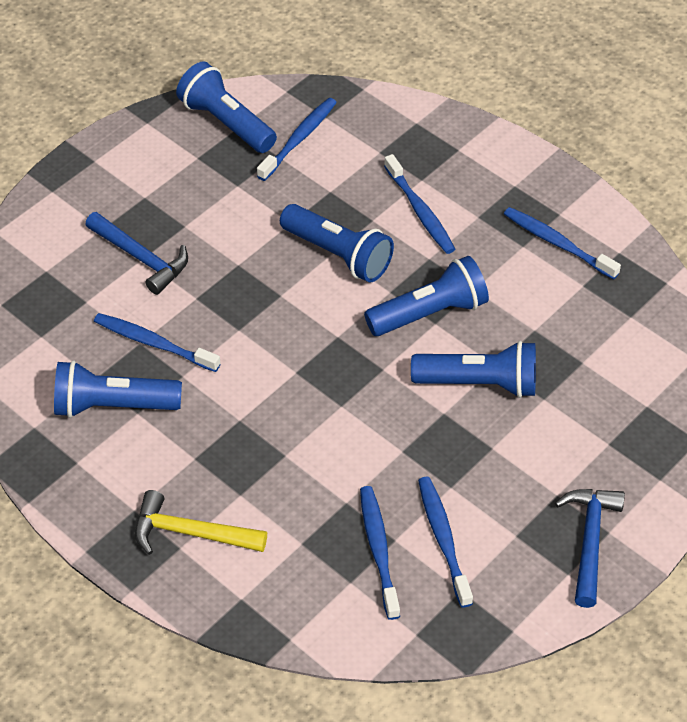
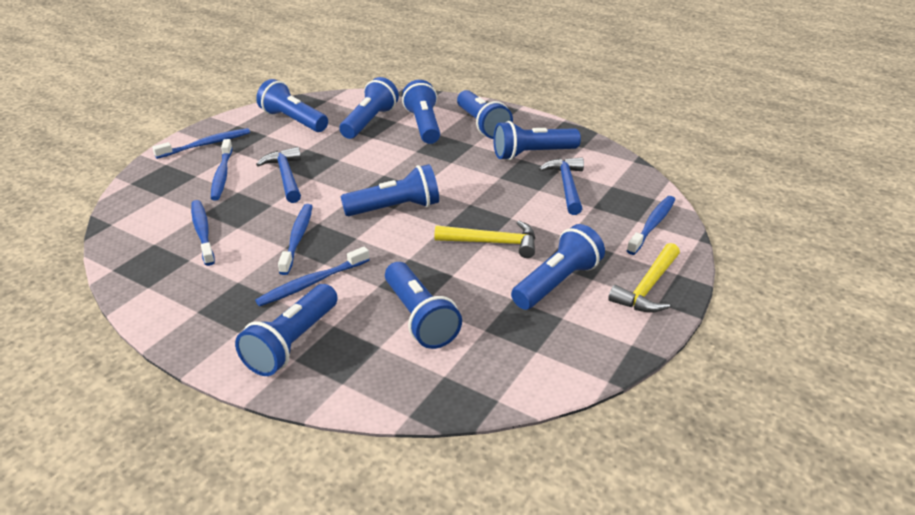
blue flashlight: [54,360,182,418] [176,61,277,153] [280,204,394,282] [364,256,489,336] [411,341,536,398] = 5 -> [235,284,338,376] [256,79,328,132] [339,77,399,139] [341,164,439,216] [385,262,462,349] [402,80,440,144] [457,90,513,139] [493,121,581,160] [511,224,605,310] = 9
yellow hammer: [135,490,267,555] = 1 -> [434,221,535,258] [608,243,680,313] = 2

